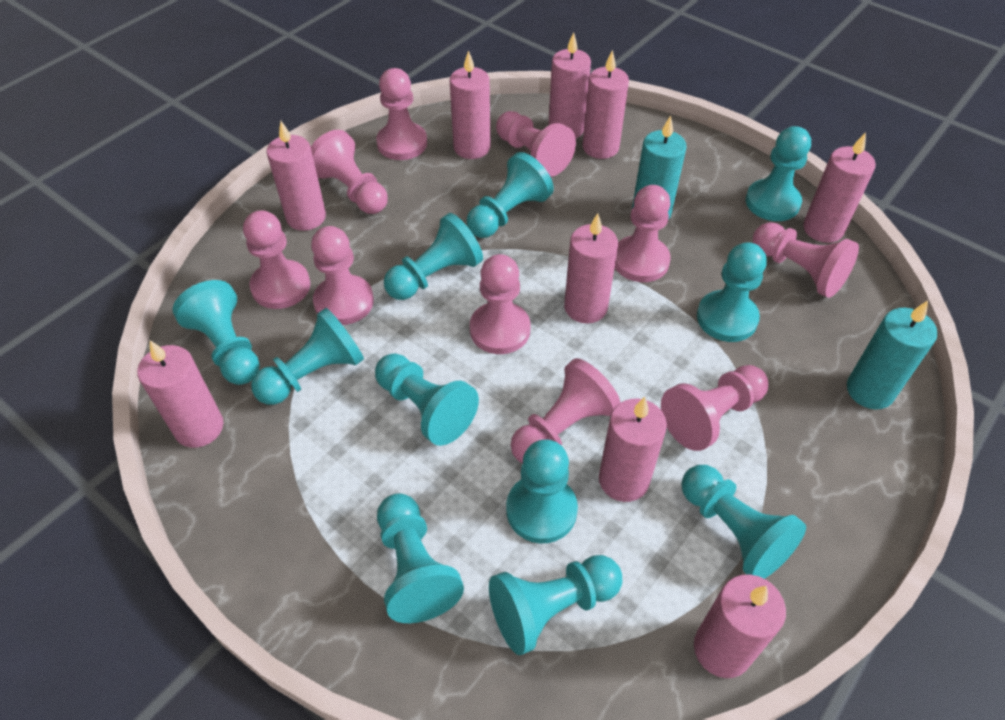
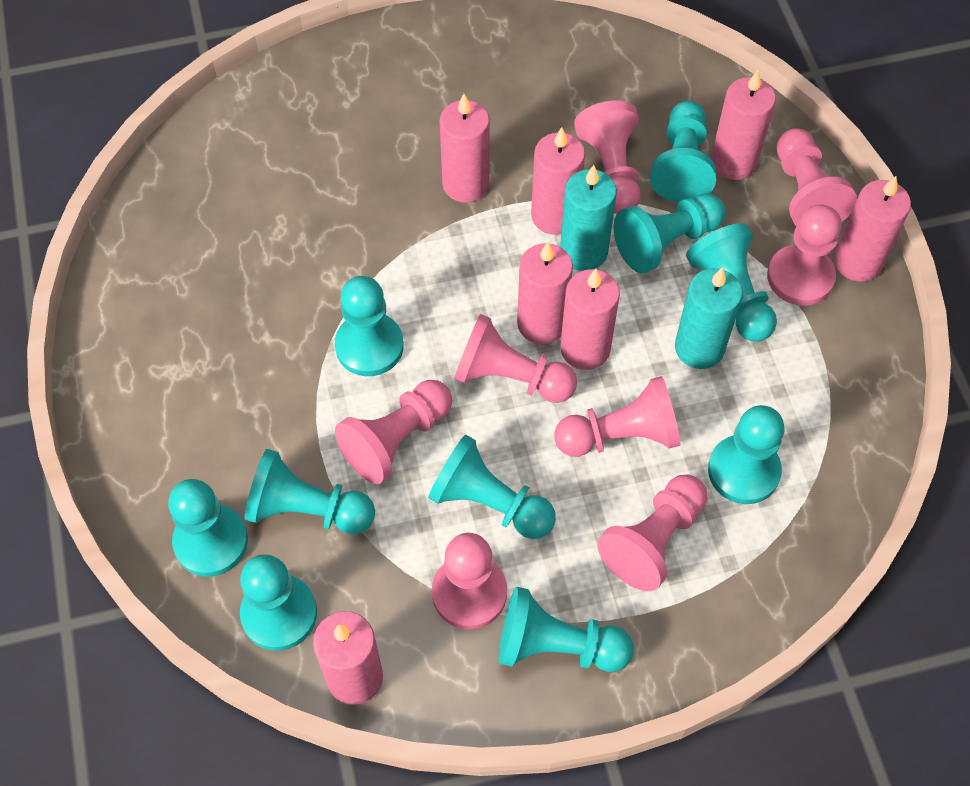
pink candle: [137,340,223,448] [267,121,326,231] [450,50,490,159] [548,32,591,138] [564,213,618,323] [582,50,629,159] [599,397,667,502] [694,575,786,678] [803,132,876,243] = 9 -> [313,611,383,705] [440,94,490,203] [517,242,573,344] [531,127,585,235] [560,269,620,370] [711,70,776,180] [834,176,911,282] = 7
pink pawn: [243,210,310,309] [311,130,387,214] [311,226,374,325] [376,68,427,160] [470,254,530,354] [496,111,576,177] [510,358,621,463] [615,185,671,282] [661,365,768,451] [753,222,859,298] = 10 -> [335,380,452,484] [432,533,507,629] [454,314,577,403] [554,376,680,457] [574,100,641,214] [597,475,707,591] [767,204,842,306] [777,128,857,226] = 8
turquoise pawn: [173,280,260,385] [251,308,364,405] [375,353,479,446] [377,493,464,623] [384,213,483,300] [466,152,554,238] [489,555,622,655] [506,439,578,543] [681,465,806,579] [697,242,767,342] [746,126,811,221] = 11 -> [168,479,248,577] [240,554,317,651] [244,449,375,534] [335,276,404,376] [428,435,556,539] [499,587,634,672] [614,193,726,273] [650,101,717,203] [686,223,777,342] [708,405,784,504] = 10

